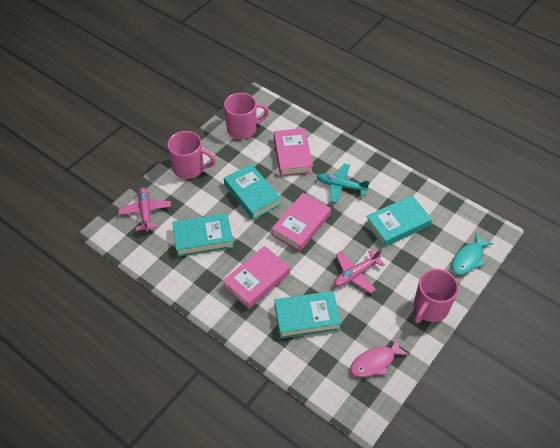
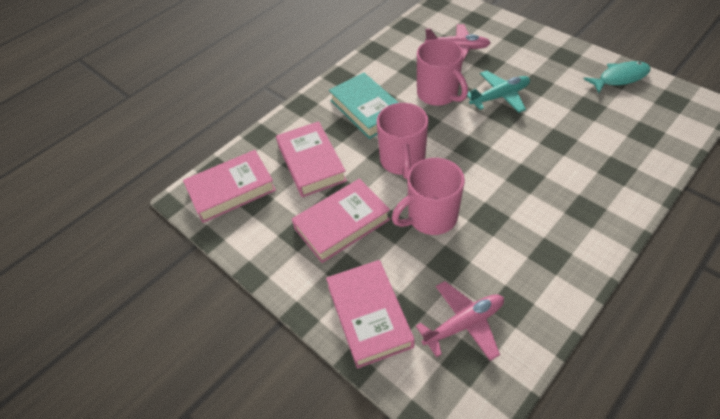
pink book: [223,246,290,309] [271,193,331,252] [274,128,313,176] = 3 -> [183,150,276,223] [276,121,347,197] [292,179,390,263] [326,260,415,369] = 4
pink fish: [350,337,409,377] = 1 -> none = 0
turquoise book: [172,213,234,257] [224,164,281,219] [274,291,341,338] [365,195,432,247] = 4 -> [329,72,399,139] = 1

